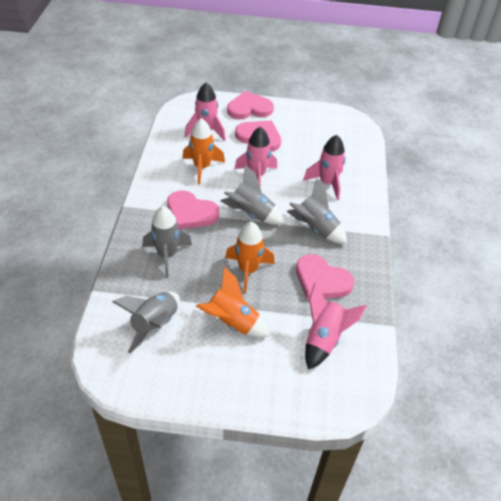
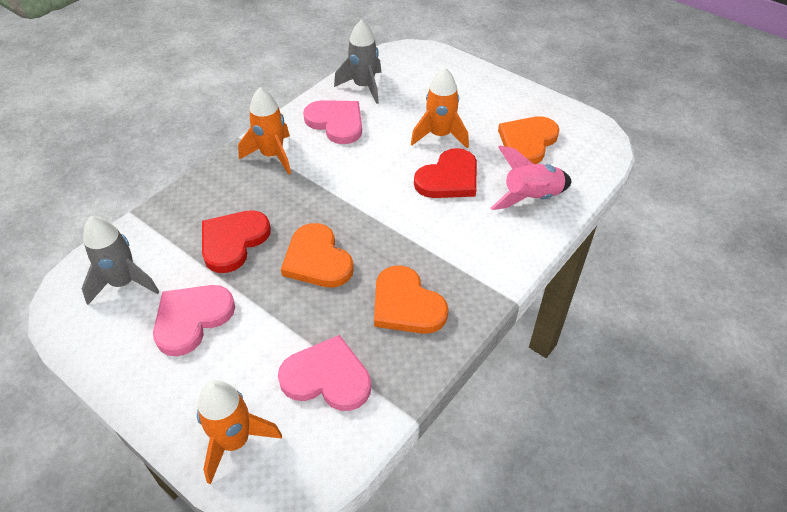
grey rocket: [113,292,180,353] [143,206,192,278] [221,164,284,225] [287,178,347,244] = 4 -> [82,216,159,305] [334,20,381,104] = 2
orange heart: none = 0 -> [281,223,354,288] [374,265,448,334] [498,116,559,164] = 3
pink heart: [167,190,219,229] [227,91,274,119] [235,121,281,152] [296,254,354,299] = 4 -> [153,285,235,356] [278,335,371,411] [303,100,362,144] = 3
pink rocket: [185,82,226,141] [235,127,277,187] [303,135,346,200] [305,284,367,370] = 4 -> [491,146,571,210] = 1
red heart: none = 0 -> [202,210,271,273] [414,148,477,198] = 2

